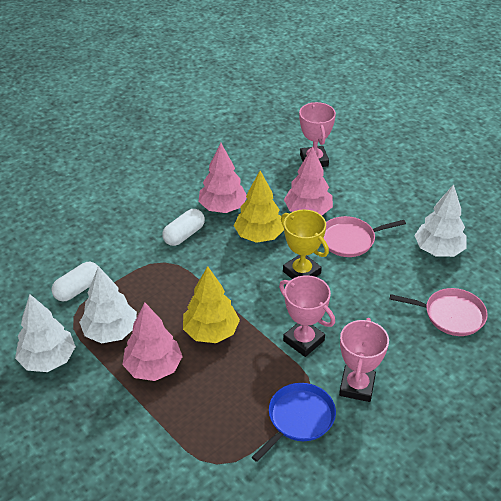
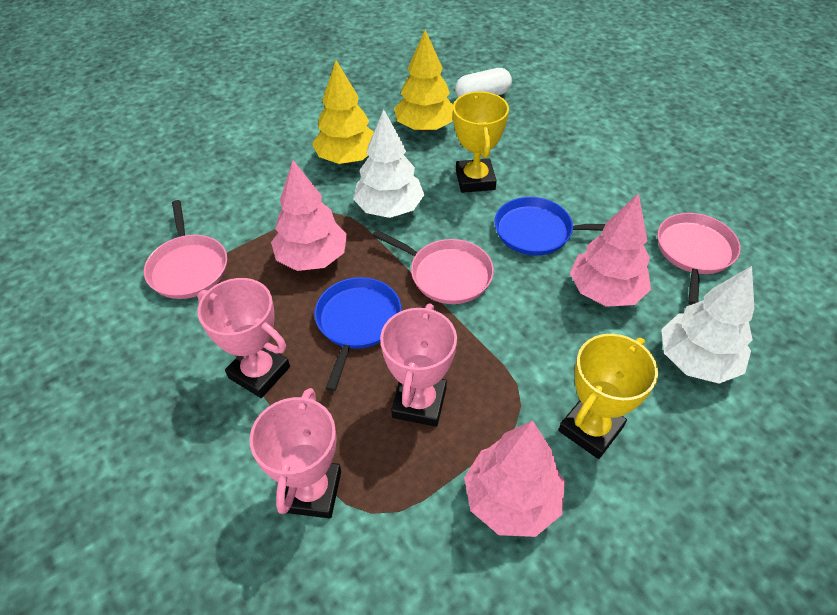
blue pan: [252,383,336,462] = 1 -> [314,277,402,391] [495,197,605,256] = 2
pink pan: [323,216,406,257] [390,288,488,336] = 2 -> [144,200,227,299] [372,230,494,304] [657,213,741,305] = 3
white capsule: [51,262,98,301] [162,209,205,246] = 2 -> [455,68,512,98] = 1
white tree: [15,294,76,372] [79,266,137,343] [414,184,466,257] = 3 -> [353,109,424,218] [661,266,754,384] = 2
yellow trophy: [281,210,329,279] = 1 -> [453,91,509,193] [558,334,658,459] = 2

